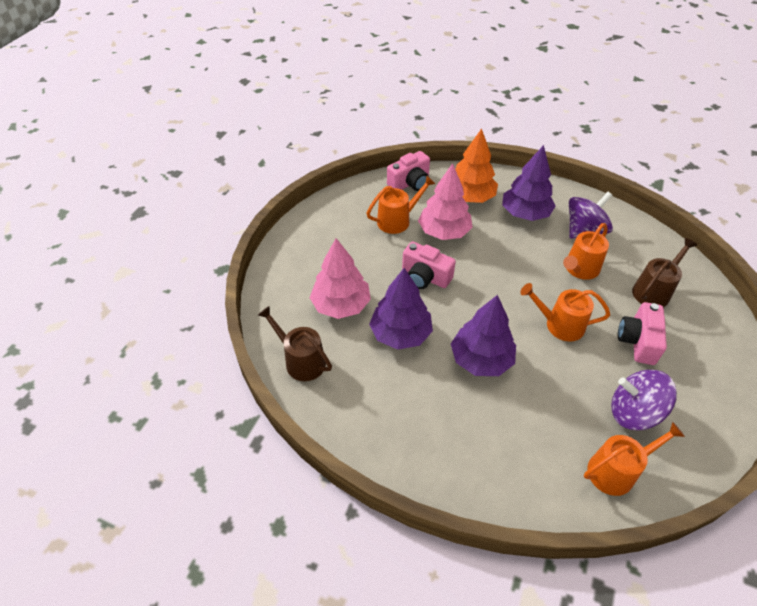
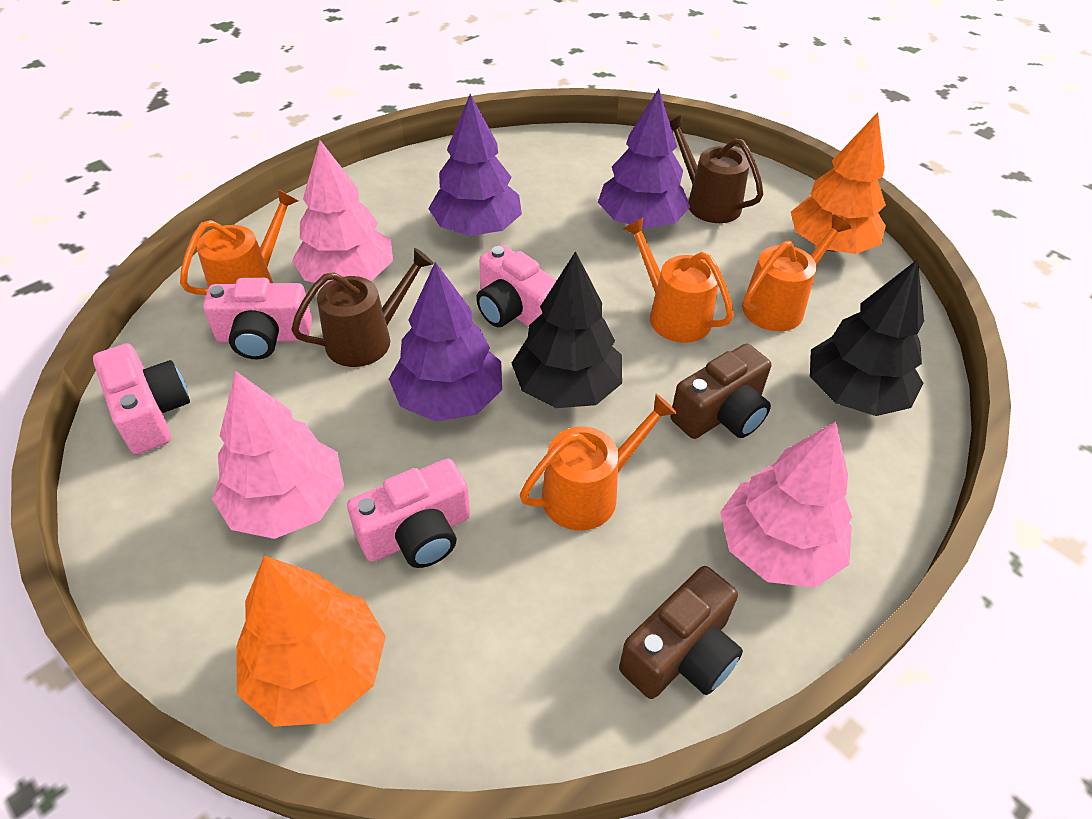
black tree: none = 0 -> [512,251,622,408] [810,259,924,416] = 2
brown camera: none = 0 -> [619,566,743,699] [670,344,771,439] = 2
orange tree: [455,128,498,203] = 1 -> [236,556,386,727] [791,112,886,254] = 2
pink camera: [387,151,430,191] [402,241,456,289] [618,302,667,365] = 3 -> [93,343,190,454] [203,278,312,359] [347,458,470,568] [476,245,557,327] = 4
pink tree: [310,238,371,319] [418,163,473,240] = 2 -> [212,371,344,539] [292,140,393,285] [720,421,852,588] = 3
purple spinning top: [569,192,613,239] [611,370,677,431] = 2 -> none = 0

